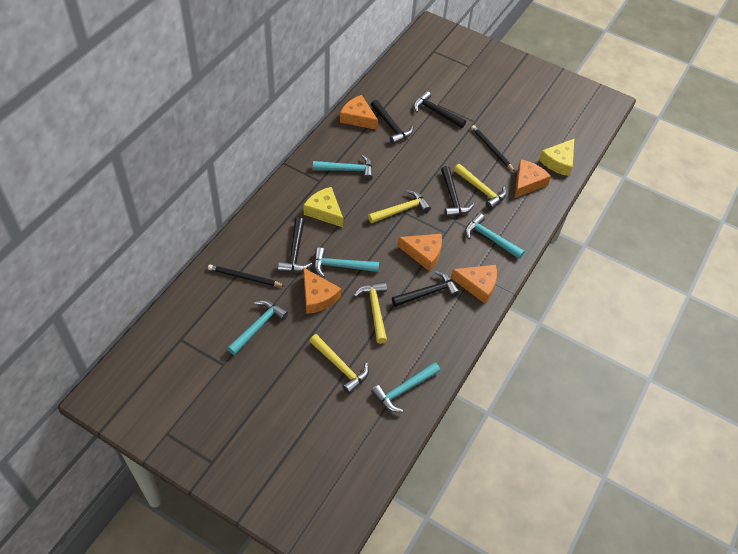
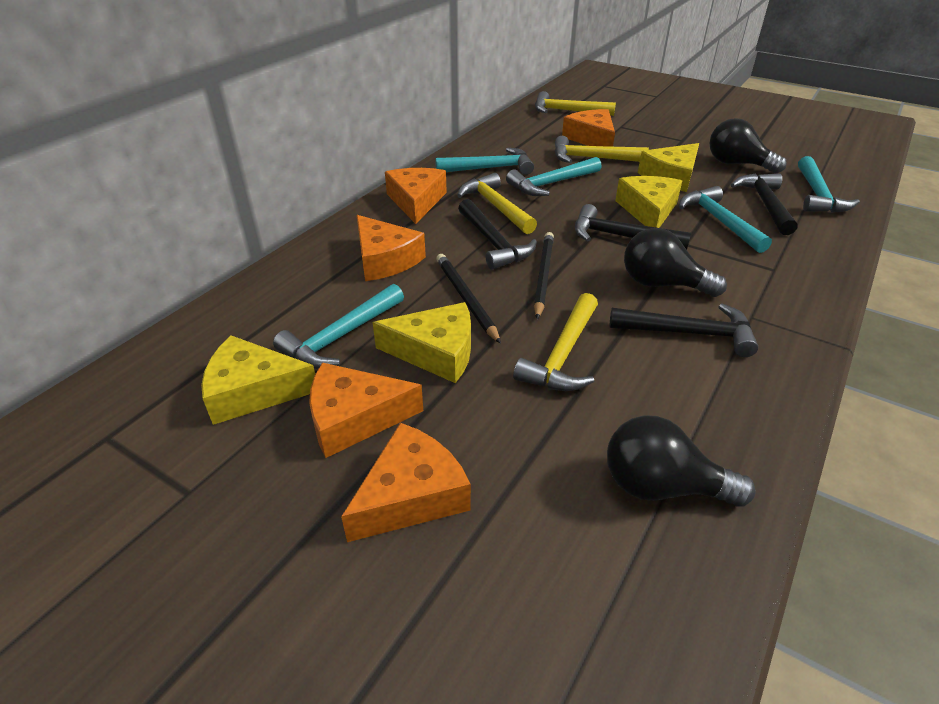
black hammer: [278,218,312,272] [371,100,413,144] [392,271,460,307] [414,91,466,128] [441,166,474,217] = 5 -> [458,199,537,270] [575,204,691,250] [610,304,758,357] [731,173,798,235] = 4
black light bulb: none = 0 -> [607,415,756,507] [624,228,727,297] [709,118,787,173] = 3
yellow cheese: [304,187,343,227] [539,139,574,176] = 2 -> [201,335,315,425] [373,302,471,383] [615,176,682,228] [638,143,699,192] = 4

